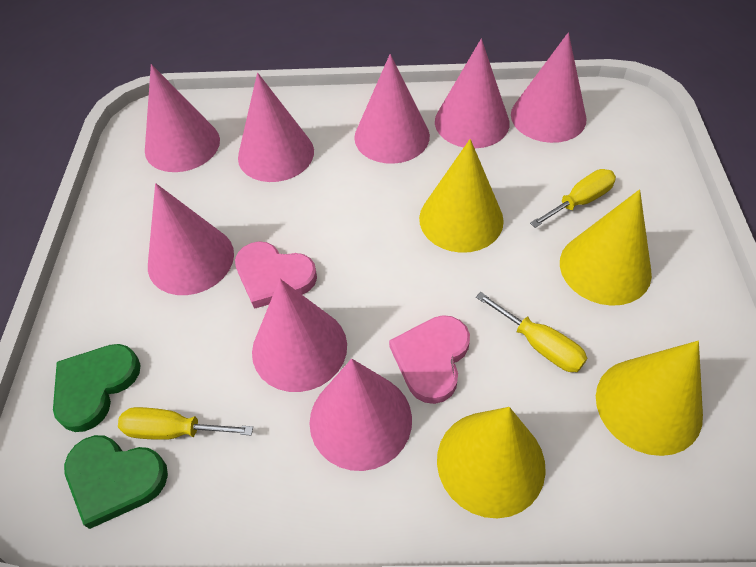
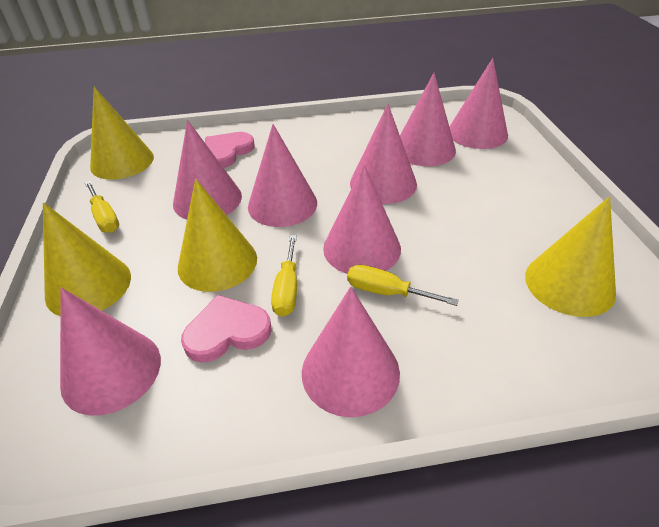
green heart: [53,344,140,432] [64,435,168,529] = 2 -> none = 0

